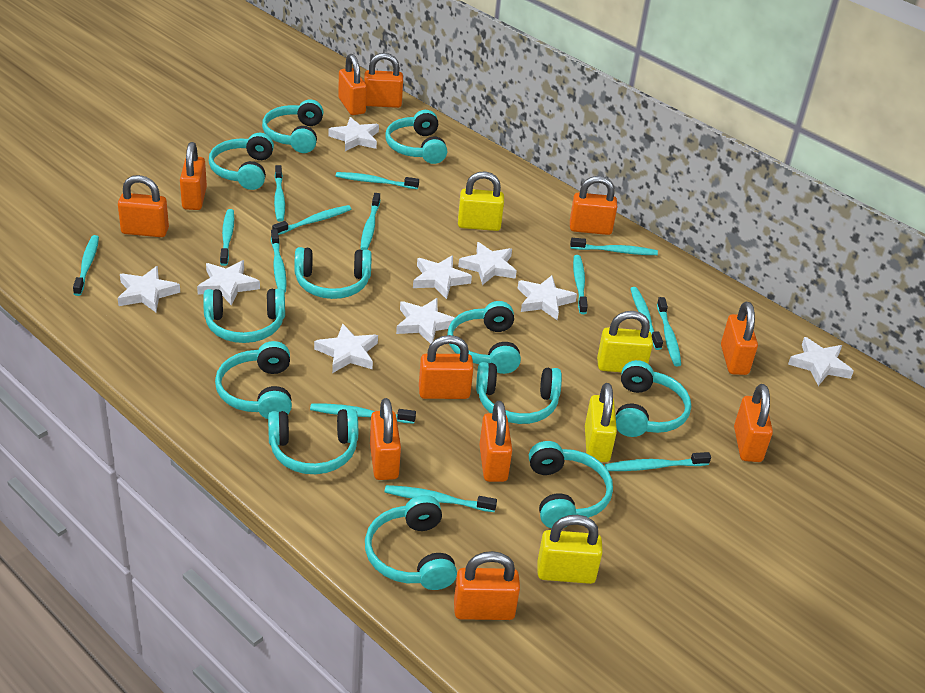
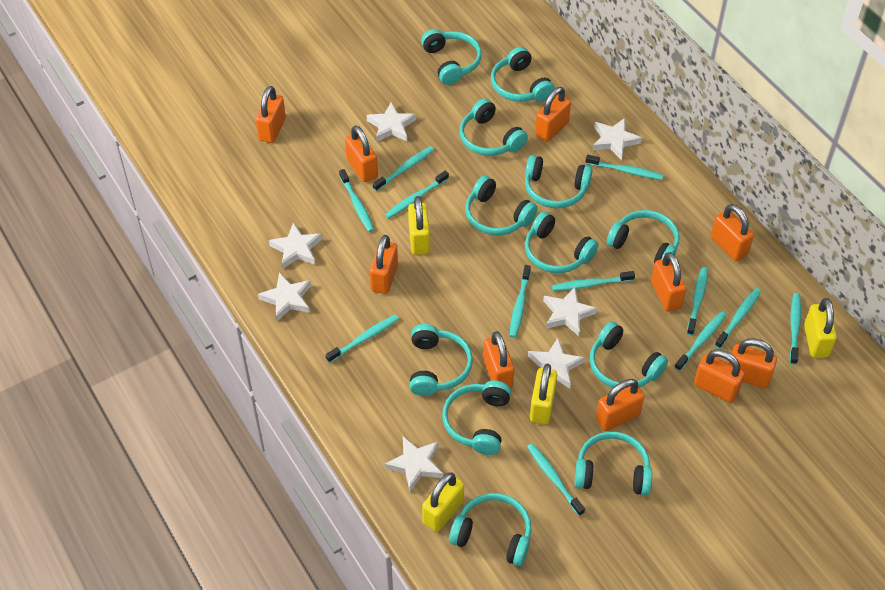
orange padlock: [118,175,169,237] [180,142,207,210] [338,54,367,115] [364,53,403,108] [370,398,401,480] [419,335,474,399] [454,551,520,620] [479,401,512,482] [570,176,617,235] [721,302,758,375] [734,384,773,462] = 11 -> [256,86,286,143] [345,125,378,182] [370,235,398,294] [483,331,514,389] [535,87,571,142] [596,379,644,431] [651,252,686,311] [694,349,745,403] [711,204,754,261] [729,338,777,388] = 10
turquoise toothbrush: [73,235,99,296] [220,209,234,266] [271,229,287,292] [272,205,351,235] [274,165,285,222] [310,403,416,424] [336,172,419,189] [360,193,380,250] [384,485,497,512] [570,238,658,255] [573,255,588,314] [605,452,711,471] [630,287,663,350] [657,297,681,366] = 14 -> [325,315,399,363] [339,169,374,232] [373,146,434,191] [385,171,449,219] [510,265,531,338] [527,443,585,516] [552,271,635,291] [586,155,663,180] [674,311,726,371] [687,267,708,335] [715,288,761,349] [790,293,801,365] = 12
white star: [118,266,180,312] [197,260,260,306] [314,324,378,373] [328,117,379,151] [396,298,457,344] [413,255,472,299] [458,242,517,285] [517,275,577,320] [788,337,854,386] = 9 -> [258,272,311,321] [269,223,322,269] [367,102,416,142] [385,436,443,491] [528,338,584,389] [543,287,597,336] [592,118,642,160] = 7

